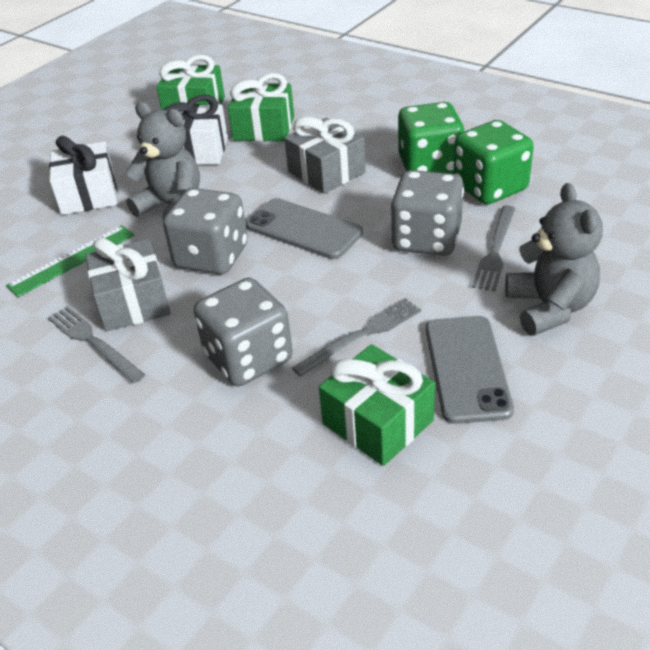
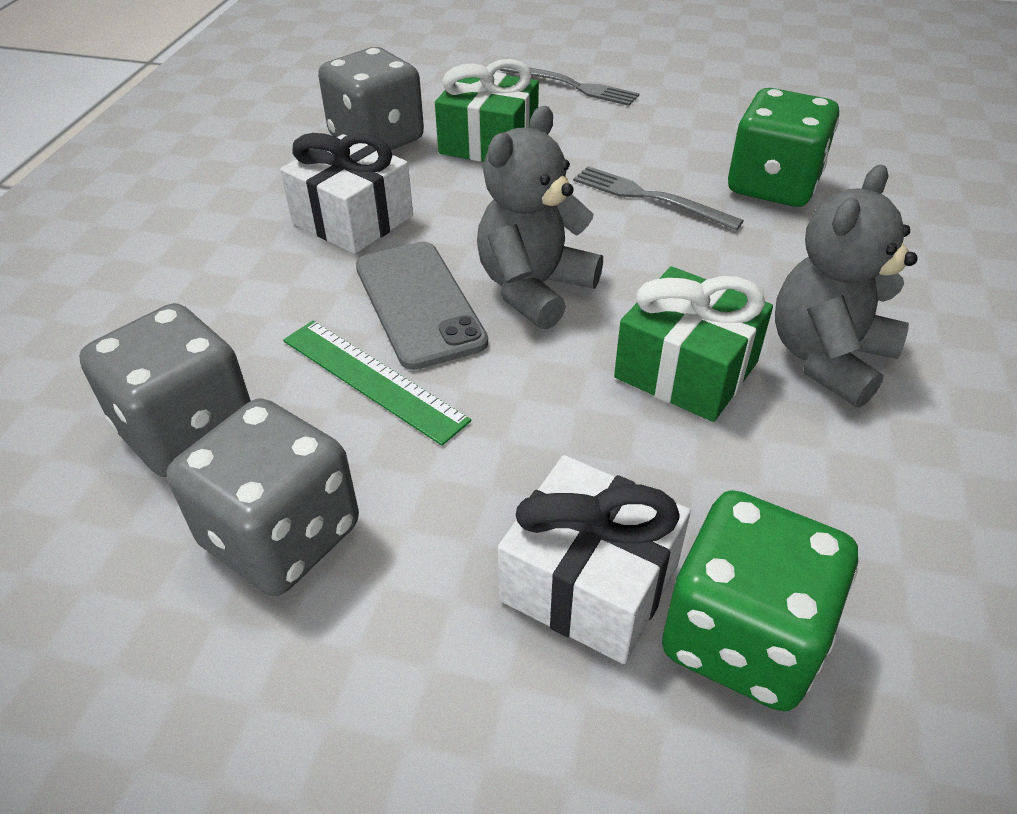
green gift: [156,55,225,110] [228,73,294,142] [319,344,435,466] = 3 -> [435,59,539,162] [614,267,773,422] = 2
grey fork: [48,306,145,383] [292,298,421,377] [472,205,516,291] = 3 -> [500,67,639,106] [573,166,744,230] = 2
grey gift: [85,237,171,332] [284,117,366,194] = 2 -> none = 0
grey phone: [246,198,363,259] [426,316,514,424] = 2 -> [356,242,488,370] = 1

